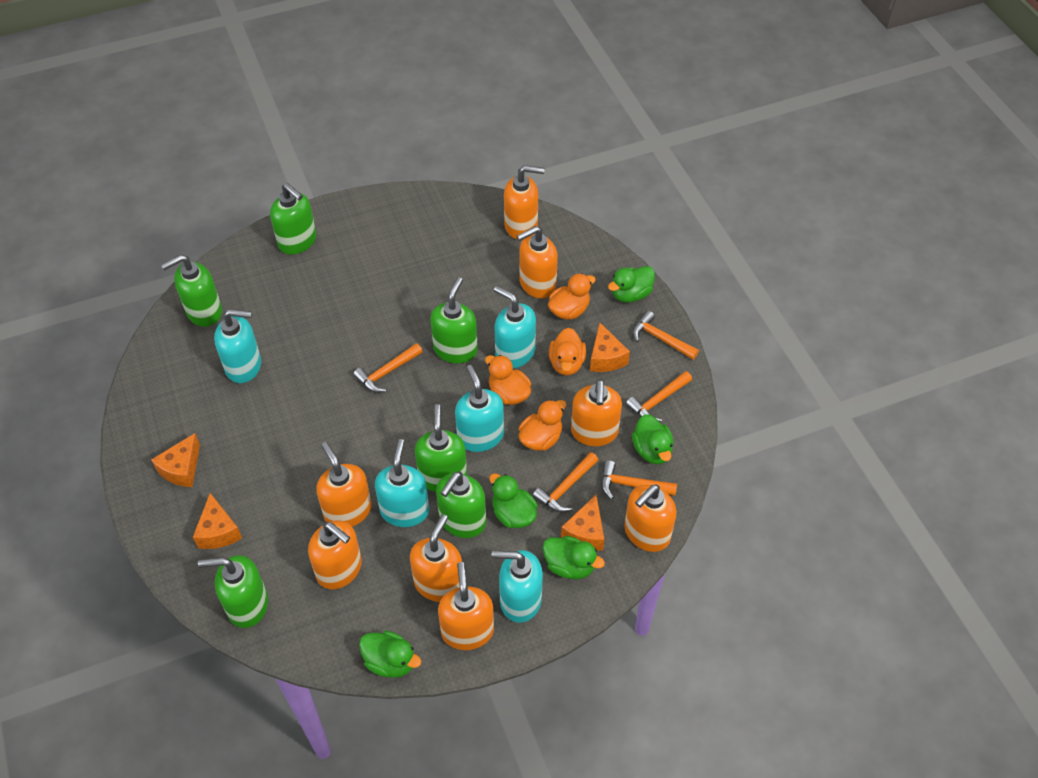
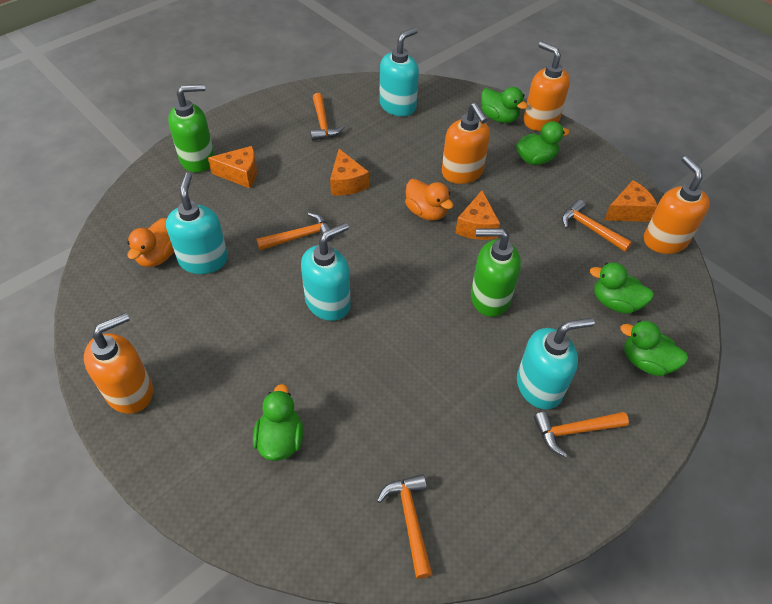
green soap dispenser: [161,255,222,327] [198,555,268,628] [270,183,316,255] [415,404,467,492] [430,277,478,363] [436,471,486,538] = 6 -> [168,84,215,173] [471,228,521,317] = 2
orange duck: [485,355,531,405] [518,400,566,451] [548,273,596,320] [549,328,586,376] = 4 -> [127,218,174,267] [405,179,453,221] = 2
orange soap dispenser: [308,521,362,589] [316,442,372,527] [410,514,462,602] [438,562,494,650] [504,165,544,239] [517,226,558,299] [571,379,622,446] [624,484,676,552] = 8 -> [84,313,153,414] [442,103,490,184] [524,41,570,131] [644,156,710,254] = 4
turquoise soap dispenser: [214,309,261,383] [375,439,429,527] [455,365,504,452] [492,550,543,623] [494,286,536,368] = 5 -> [166,173,228,274] [301,223,351,321] [379,28,419,116] [517,318,595,409] = 4

